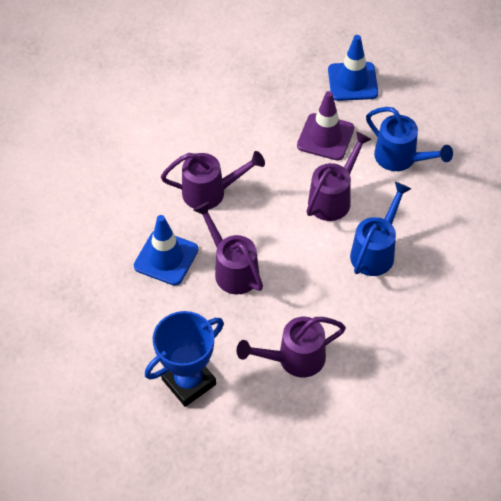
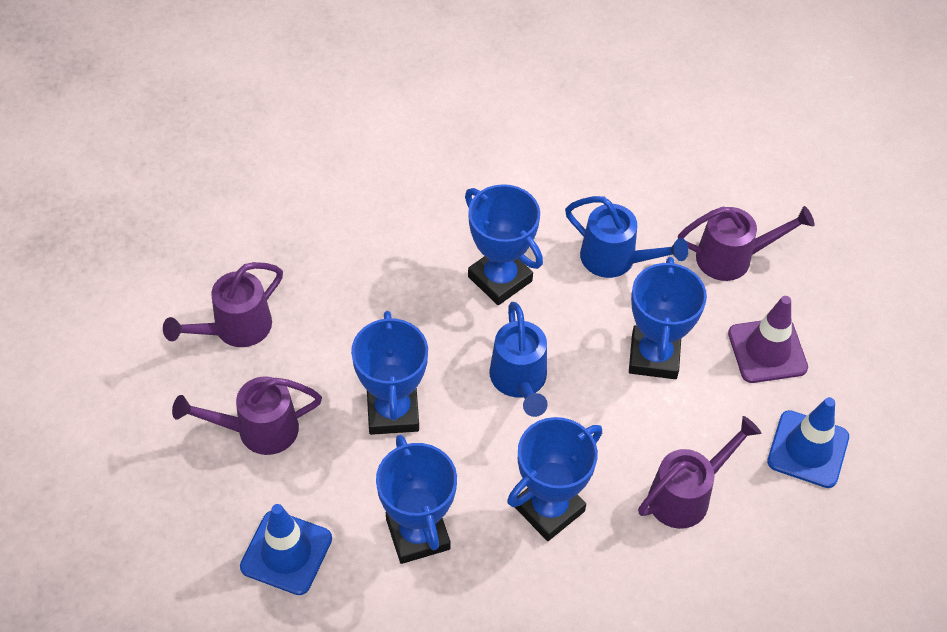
blue trophy: [145,311,224,407] = 1 -> [351,311,428,435] [376,435,457,564] [465,184,543,305] [507,417,602,541] [629,257,707,379] = 5

